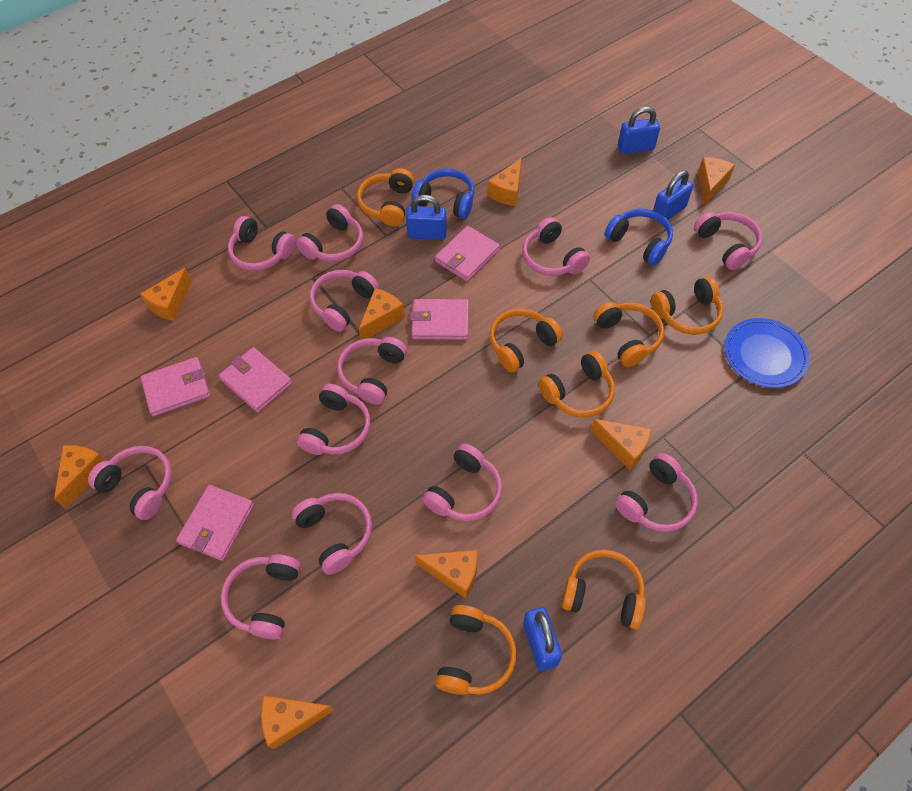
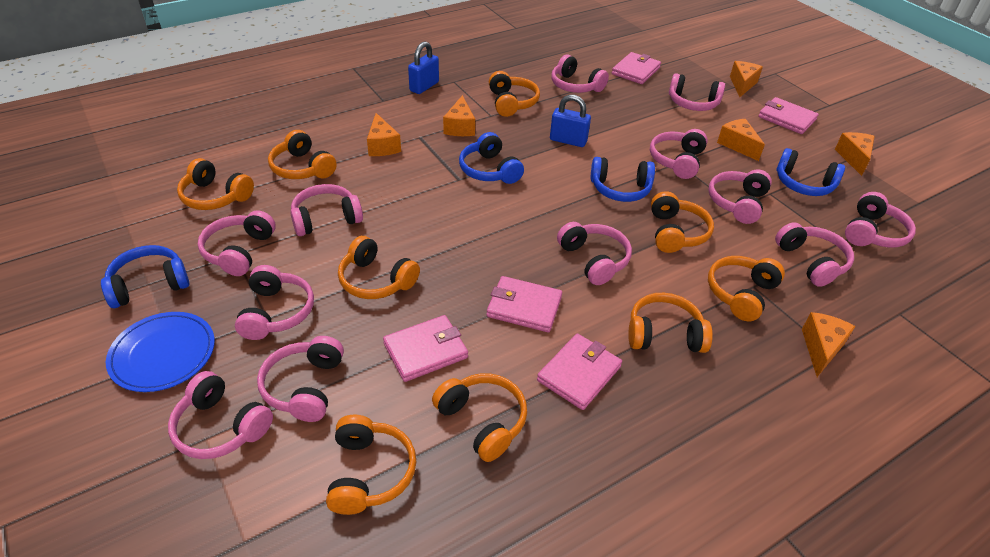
blue headphones: [411,169,474,219] [605,209,673,265] = 2 -> [101,245,189,308] [459,132,524,184] [591,157,655,202] [777,148,845,196] = 4
blue padlock: [406,195,447,240] [523,607,562,671] [618,107,660,154] [653,170,693,220] = 4 -> [408,41,439,94] [550,95,591,147] = 2
orange cheese: [54,445,105,509] [140,268,192,321] [261,695,335,749] [358,288,405,339] [414,550,477,598] [488,158,521,206] [591,419,652,470] [698,157,735,205] = 8 -> [367,113,401,156] [443,95,475,136] [717,119,765,161] [730,61,763,97] [802,312,856,377] [835,132,875,176] = 6
orange headphones: [357,168,414,226] [435,605,517,695] [490,308,563,372] [538,351,615,418] [561,550,646,629] [593,302,664,367] [651,276,723,335] = 7 -> [177,158,254,210] [268,130,337,179] [326,415,417,515] [338,236,420,299] [432,373,527,462] [489,71,540,117] [628,293,713,353] [651,191,714,253] [708,256,785,321] = 9

